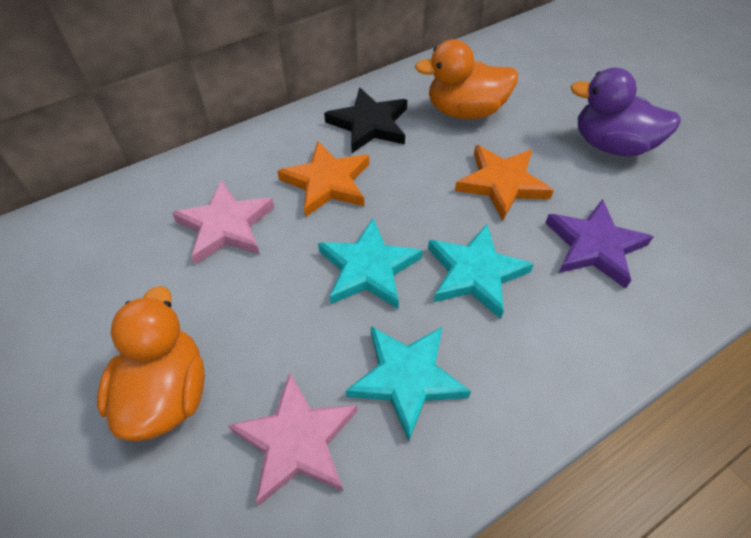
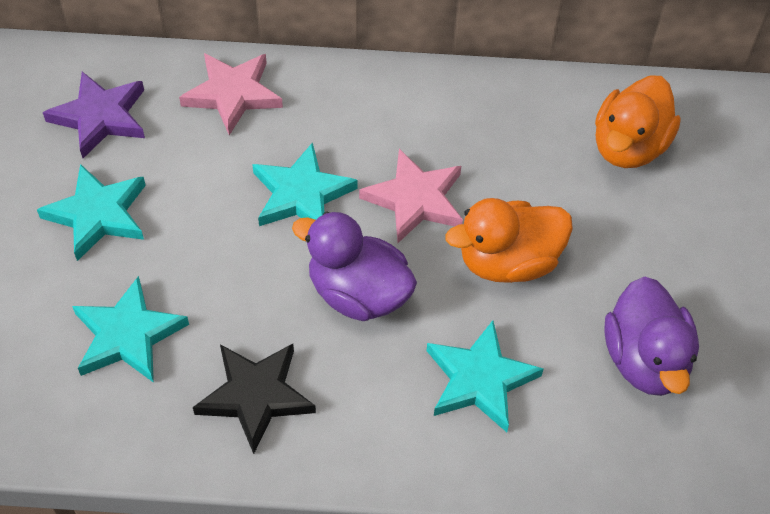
orange star: [277,141,369,217] [455,145,554,221] = 2 -> none = 0
purple duck: [570,68,681,156] = 1 -> [292,211,417,321] [604,277,699,396] = 2
turquoise star: [318,218,423,309] [346,326,471,441] [428,224,534,319] = 3 -> [37,164,146,261] [72,276,189,383] [252,142,358,226] [426,320,543,432] = 4

